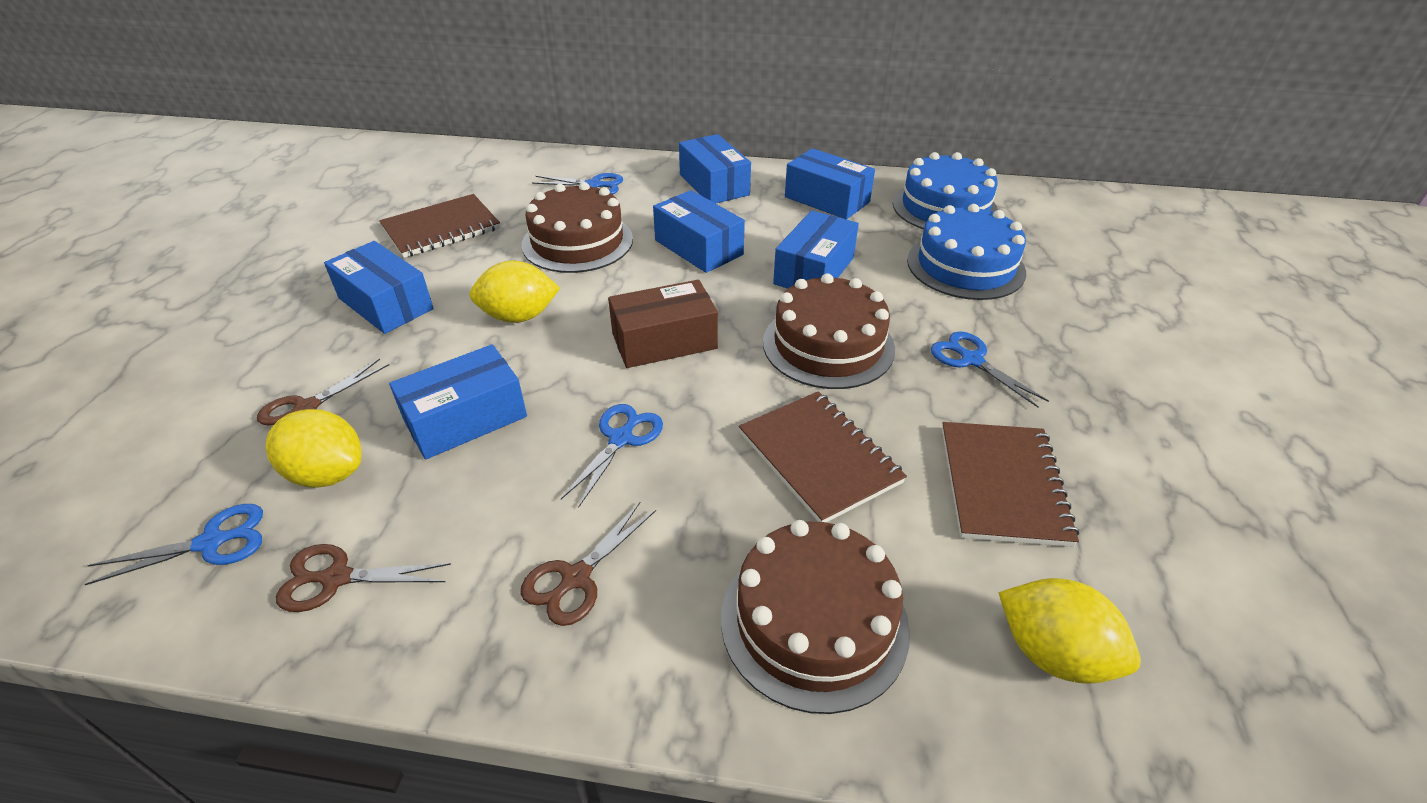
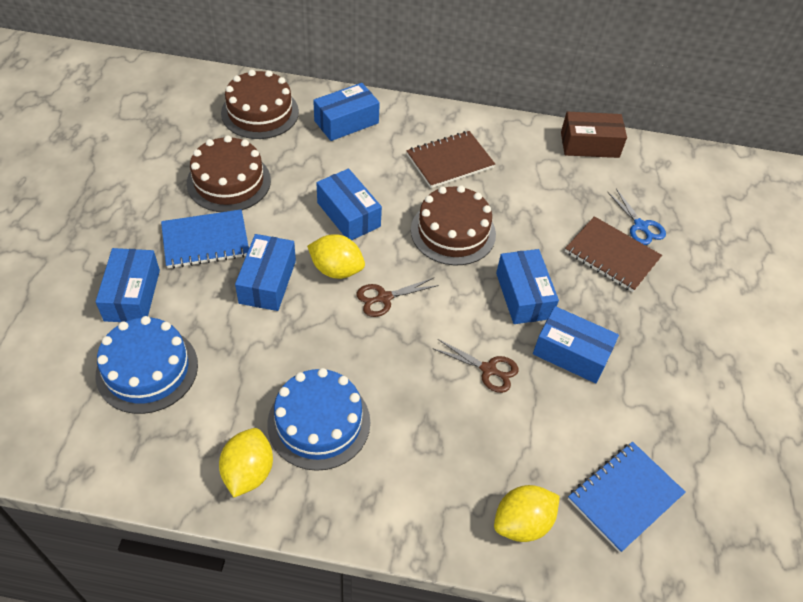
blue notebook: none = 0 -> [161,209,249,269] [568,442,685,553] = 2
blue scissors: [85,504,263,585] [532,173,623,194] [561,404,663,508] [931,331,1049,408] = 4 -> [607,189,666,245] = 1
brown notebook: [379,194,500,258] [739,391,907,522] [942,422,1079,547] = 3 -> [406,131,495,188] [565,216,662,292] = 2
brown scissors: [257,358,389,426] [276,544,451,612] [520,502,656,626] = 3 -> [356,278,439,317] [432,339,519,393] = 2

